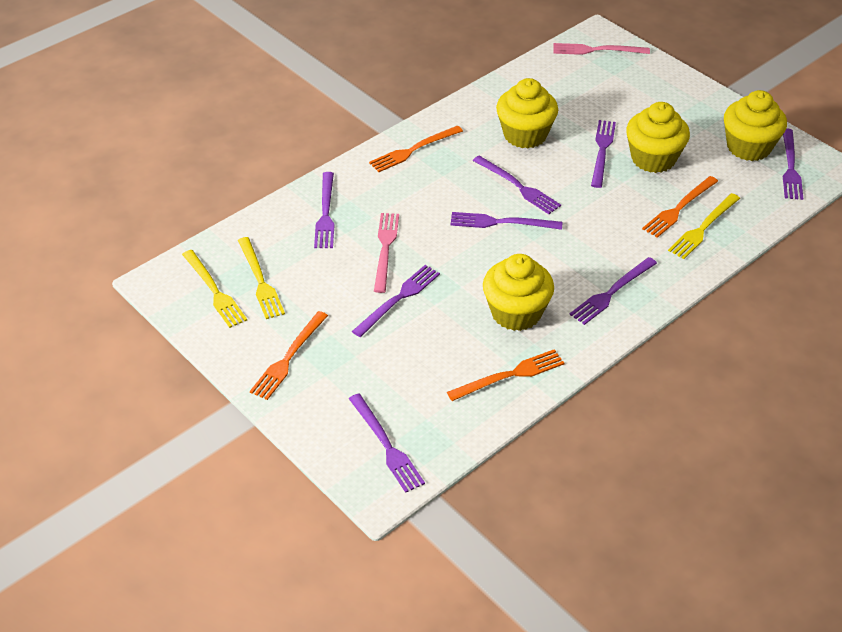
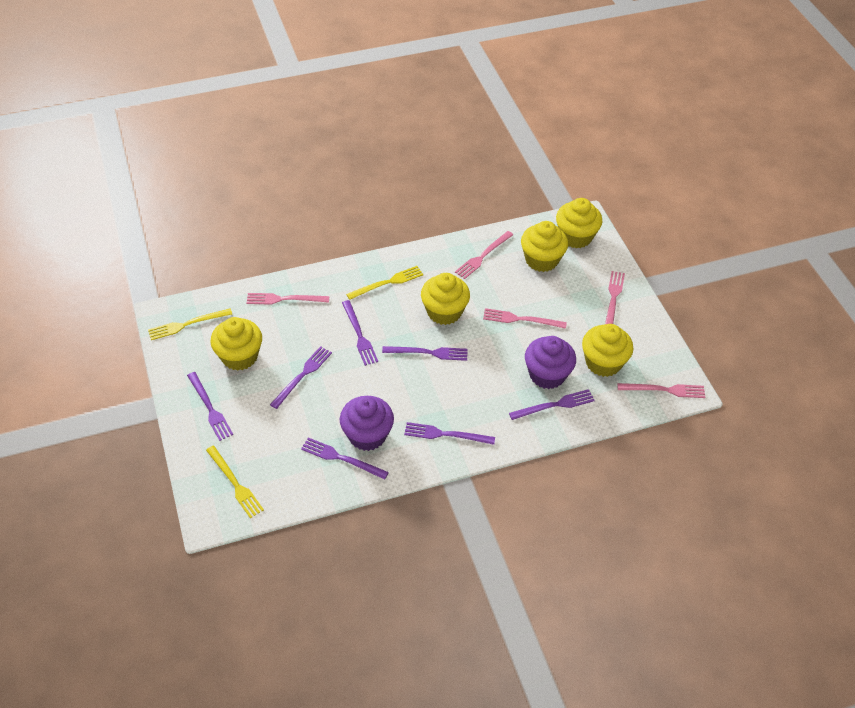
orange fork: [250,311,328,400] [369,126,463,172] [447,349,565,401] [642,176,718,238] = 4 -> none = 0
pink fork: [374,213,399,293] [553,43,650,55] = 2 -> [246,293,329,305] [455,231,513,279] [483,308,567,329] [605,271,625,324] [617,383,705,398] = 5
purple cupcake: none = 0 -> [340,396,394,451] [525,336,576,389] = 2
purple fork: [314,172,334,248] [349,393,425,493] [352,265,440,337] [450,212,562,230] [473,155,561,214] [569,257,657,325] [591,120,616,188] [783,128,803,200] = 8 -> [187,372,233,441] [270,346,332,409] [301,437,389,480] [342,300,378,366] [382,346,468,361] [404,422,495,445] [509,389,595,420] = 7
yellow cupcake: [483,254,554,331] [496,78,558,149] [626,102,690,173] [724,90,787,161] = 4 -> [210,317,262,371] [421,273,470,325] [521,221,568,272] [556,198,602,249] [582,324,633,377] = 5

